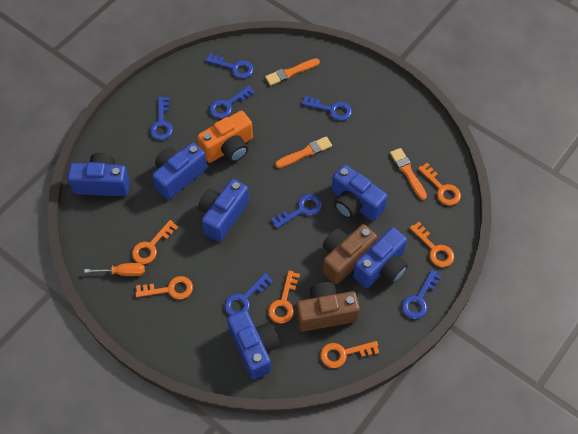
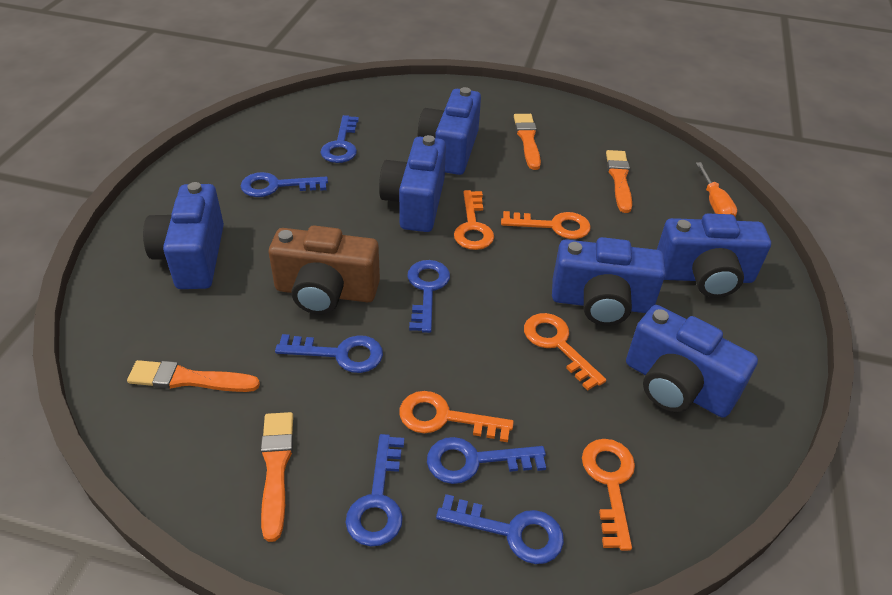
brown camera: [296,282,360,332] [323,224,377,284] = 2 -> [269,226,380,314] = 1
orange brush: [265,58,320,86] [275,136,332,168] [390,148,427,200] = 3 -> [127,360,260,392] [261,412,293,542] [514,114,541,170] [606,150,632,213] = 4
orange camera: [197,111,253,163] = 1 -> none = 0
orange key: [132,220,178,264] [135,276,193,300] [268,271,300,323] [320,341,379,368] [410,222,454,267] [418,163,461,205] = 6 -> [399,391,514,442] [454,190,494,250] [501,211,591,239] [524,313,606,391] [582,439,635,551] = 5

